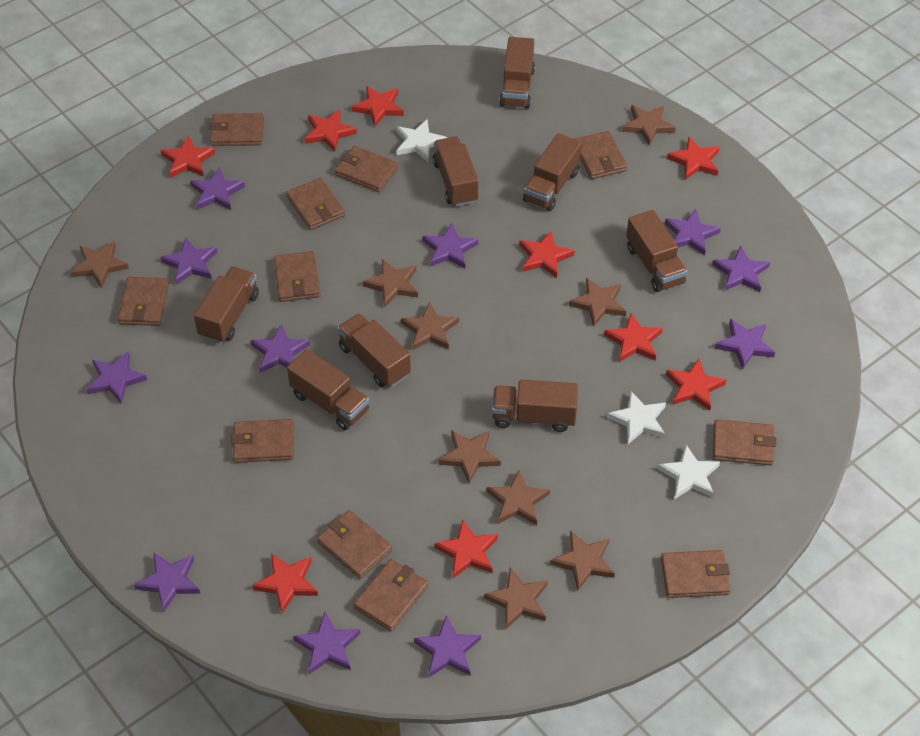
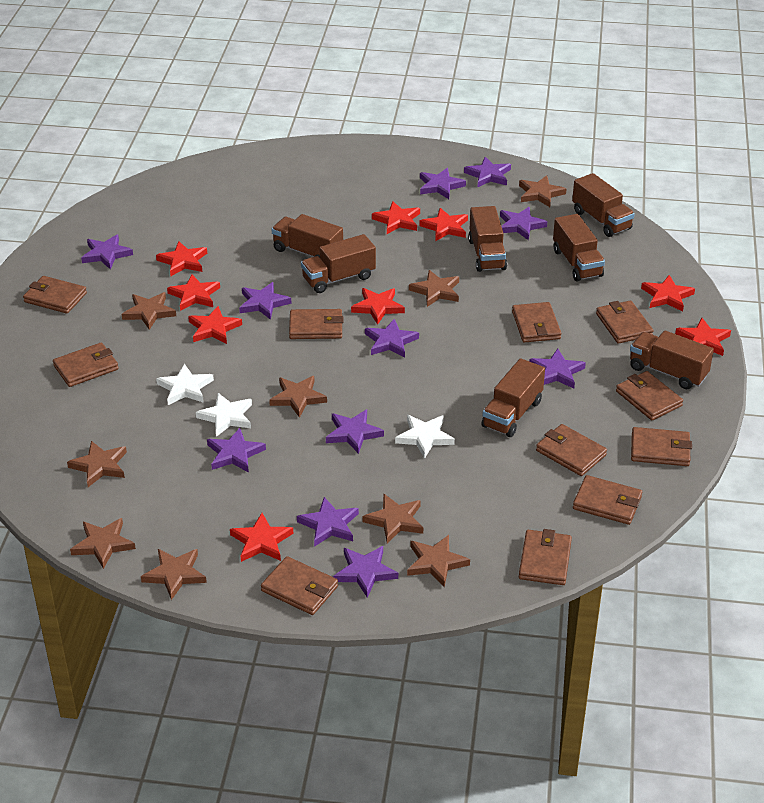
brown truck: [194,267,259,343] [287,349,369,430] [337,313,411,387] [432,136,478,207] [492,380,578,432] [499,37,535,109] [523,133,582,211] [626,210,687,292] = 8 -> [272,214,343,257] [301,234,376,293] [468,206,507,272] [481,358,545,437] [553,214,605,281] [572,173,635,237] [630,330,714,389] = 7

